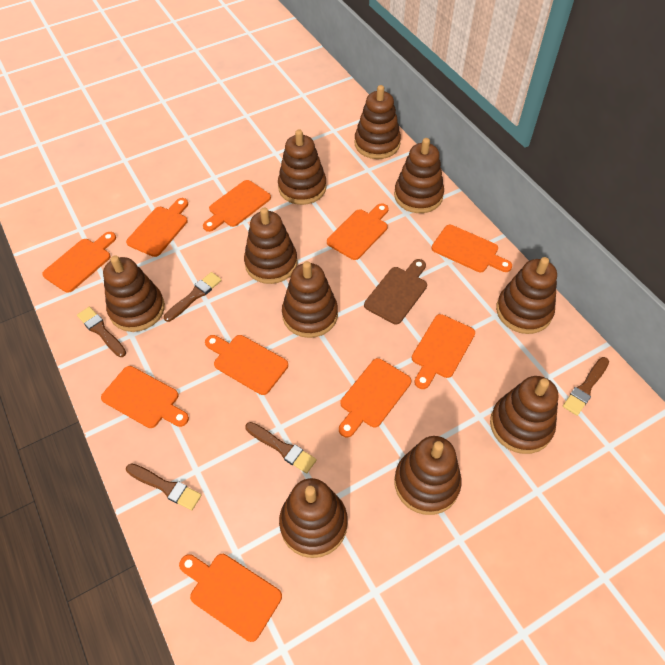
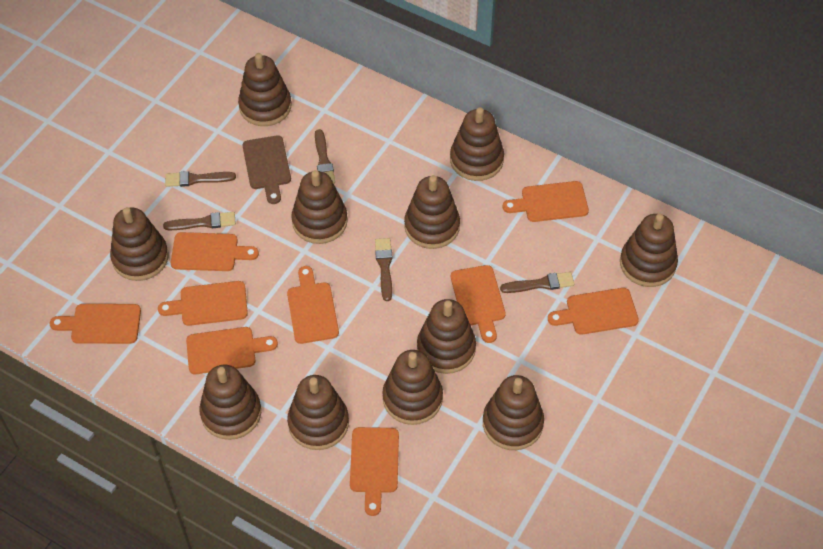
brown stacking toy: [103,255,165,332] [244,208,298,284] [278,129,327,205] [279,478,348,558] [282,261,338,338] [354,85,401,159] [394,138,444,213] [394,436,462,515] [490,376,558,454] [496,257,557,334] = 10 -> [110,207,168,281] [199,364,261,440] [238,53,292,126] [287,375,349,450] [291,170,348,244] [382,350,443,425] [404,175,460,249] [417,299,476,374] [450,107,504,181] [483,375,544,450] [620,213,678,287] = 11
orange cutting board: [42,232,116,293] [101,366,189,428] [126,198,188,257] [179,554,282,642] [203,180,271,232] [205,335,288,395] [327,203,389,260] [339,358,411,437] [412,314,475,389] [432,225,512,272] = 10 -> [50,304,141,344] [158,281,248,326] [171,232,259,271] [186,327,278,374] [287,266,339,344] [350,427,399,516] [451,265,506,343] [503,181,589,222] [548,288,639,335] = 9

